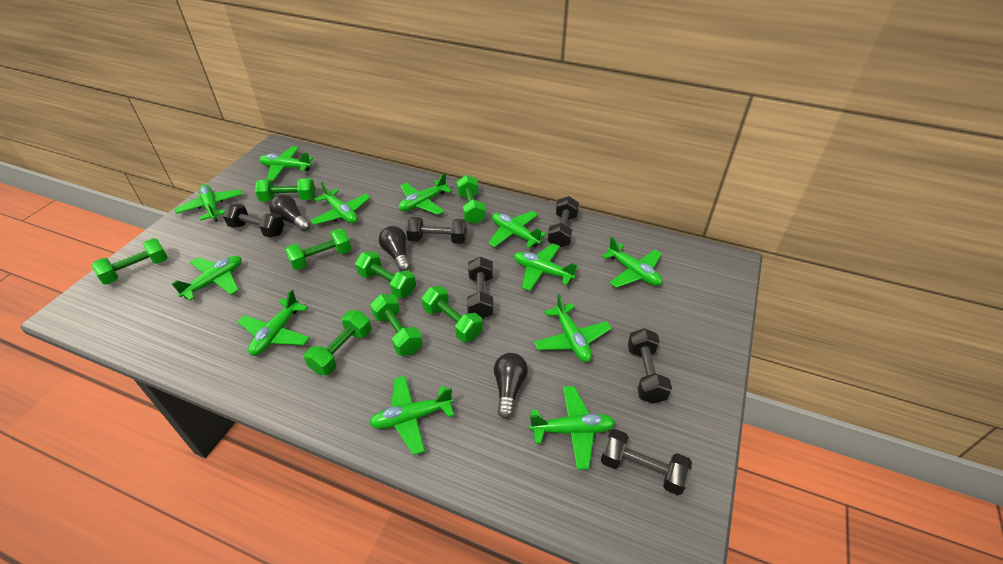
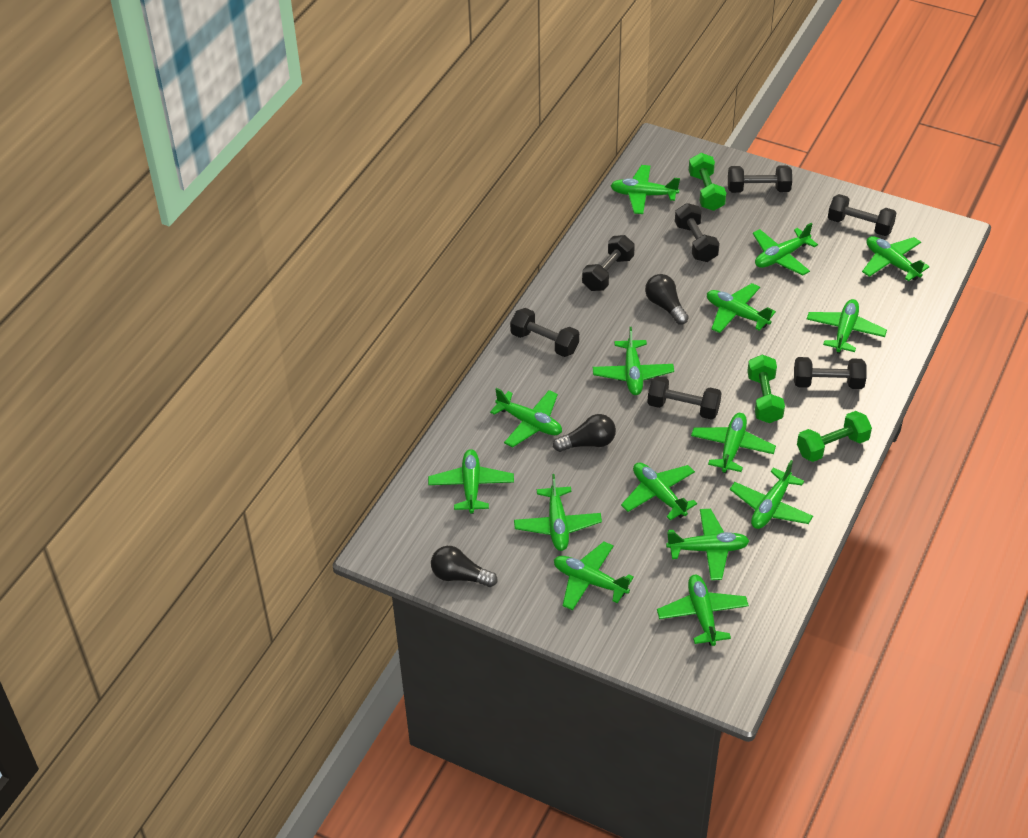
black dumbbell: [223,203,284,238] [406,217,467,244] [467,257,493,319] [548,196,579,247] [601,429,692,495] [628,328,672,404] = 6 -> [510,308,579,357] [582,235,635,291] [647,376,722,420] [675,203,720,262] [728,165,792,193] [794,357,866,389] [828,194,896,236] = 7
green dumbbell: [91,238,168,285] [255,178,315,201] [285,228,351,270] [304,310,372,375] [355,251,416,298] [370,294,423,356] [422,286,483,342] [456,175,486,224] = 8 -> [689,153,726,211] [747,355,785,423] [797,411,872,462] = 3
green plane: [171,256,242,301] [175,184,243,222] [238,289,310,356] [259,146,313,180] [310,182,371,225] [369,376,454,455] [399,173,452,215] [488,211,547,248] [514,243,578,291] [529,386,616,470] [534,294,612,362] [602,237,663,288] = 12 -> [428,449,514,514] [490,388,562,447] [514,474,602,551] [554,542,634,610] [593,327,674,395] [610,165,680,214] [621,462,697,520] [657,575,749,646] [666,509,749,580] [691,413,776,473] [707,283,776,333] [730,460,813,529] [753,223,818,276] [807,299,887,354] [862,236,930,281] = 15

